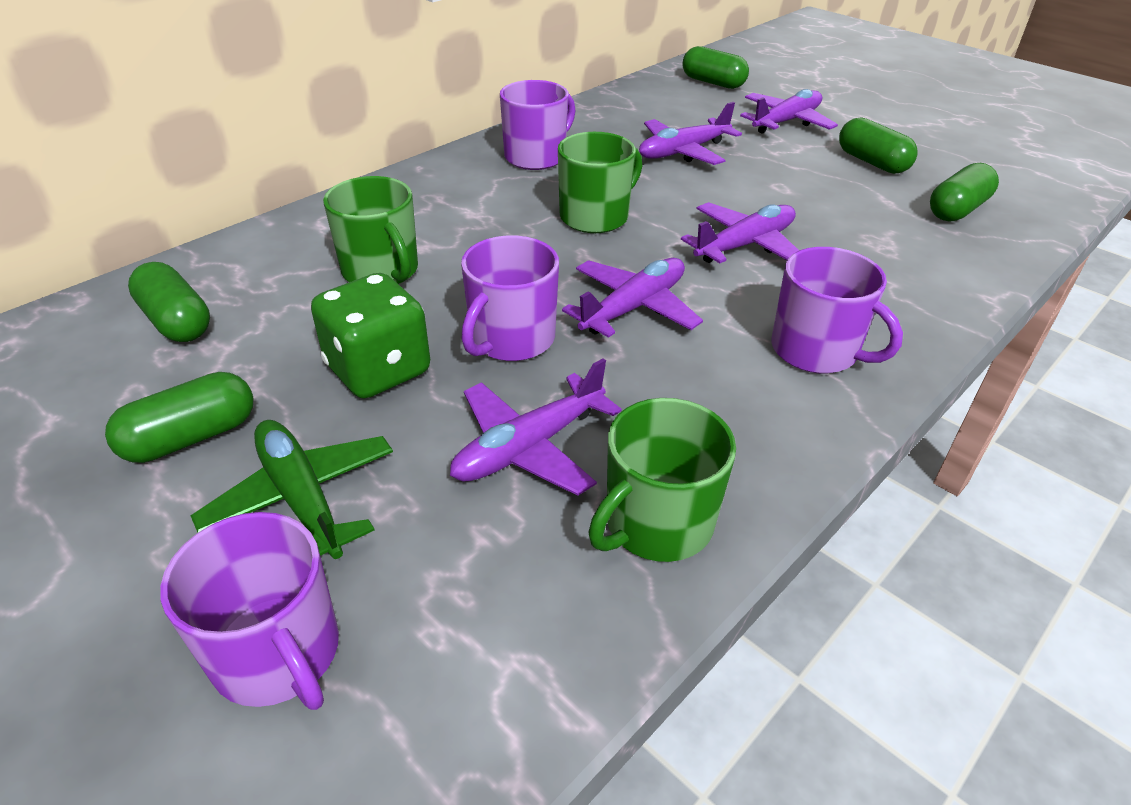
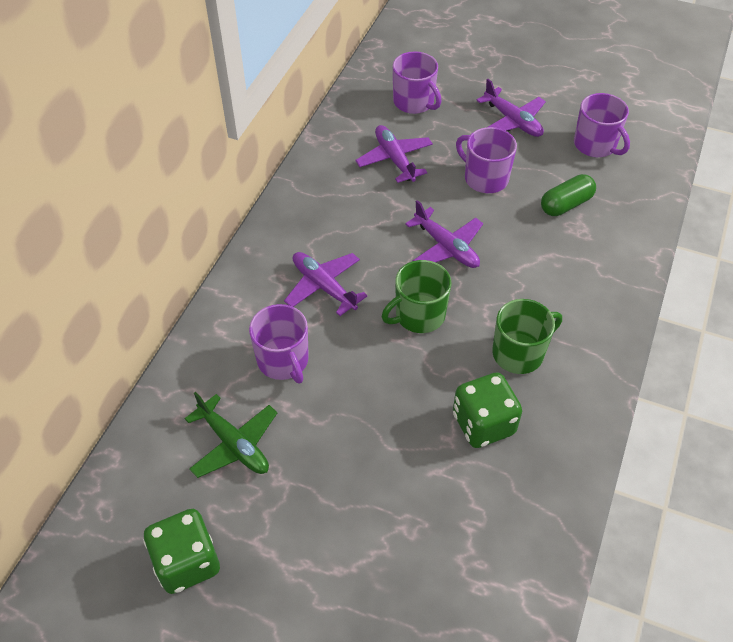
green capsule: [105,372,254,463] [128,262,210,342] [682,46,749,89] [839,117,918,174] [930,163,999,222] = 5 -> [541,174,596,216] = 1
green dice: [311,273,430,399] = 1 -> [143,509,220,594] [453,372,522,448] = 2
green mug: [323,176,418,284] [558,132,642,233] [588,398,736,562] = 3 -> [382,260,452,333] [492,299,562,374] = 2
purple plane: [450,358,622,496] [562,258,703,338] [639,102,742,165] [681,202,799,263] [740,89,838,134] = 5 -> [284,252,368,316] [355,125,433,183] [405,200,483,268] [476,79,546,137] = 4

